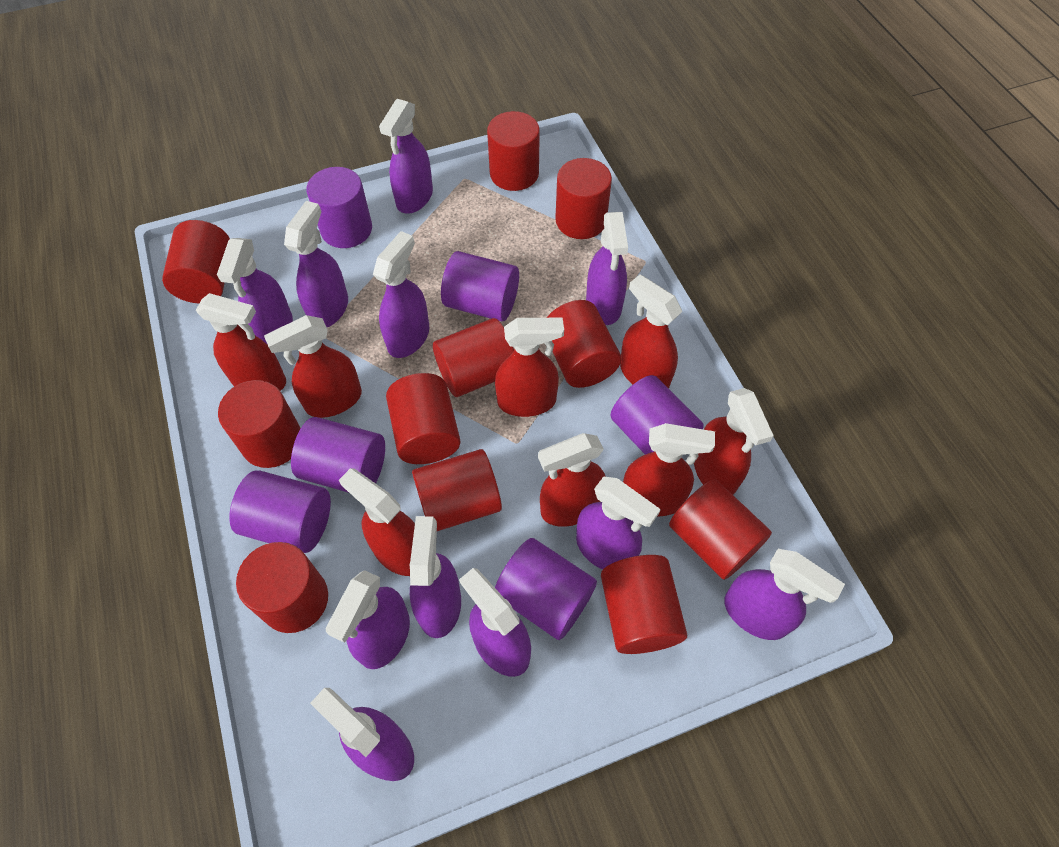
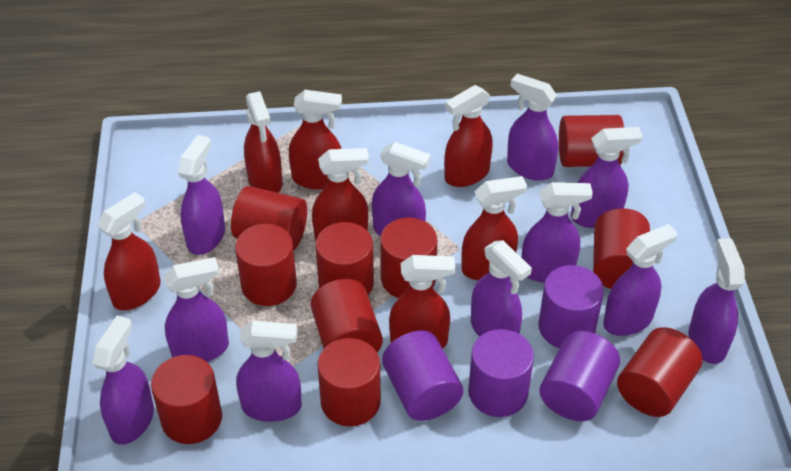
purple cylinder: [229,470,331,553] [291,417,385,493] [307,167,372,248] [441,251,519,321] [495,538,597,640] [610,375,704,454] = 6 -> [382,330,463,421] [468,329,534,417] [538,265,604,348] [540,331,620,421] = 4
red cylinder: [162,220,230,303] [218,380,301,468] [236,542,328,633] [386,373,461,464] [412,449,502,531] [433,318,514,397] [487,111,540,191] [547,300,621,388] [555,158,612,239] [601,555,687,654] [669,479,772,580] = 11 -> [151,355,222,444] [231,186,307,250] [235,224,297,306] [311,279,383,352] [315,222,374,295] [317,338,381,427] [380,218,437,298] [559,115,624,167] [593,208,650,289] [617,327,703,417] = 10
red spray bottle: [196,293,286,391] [264,315,362,418] [339,468,415,576] [495,318,564,417] [538,433,605,527] [620,275,682,388] [623,423,715,516] [694,388,774,495] = 8 -> [97,192,161,310] [244,91,283,193] [289,90,342,189] [312,148,369,240] [389,255,455,349] [444,85,493,187] [461,176,527,280] = 7

